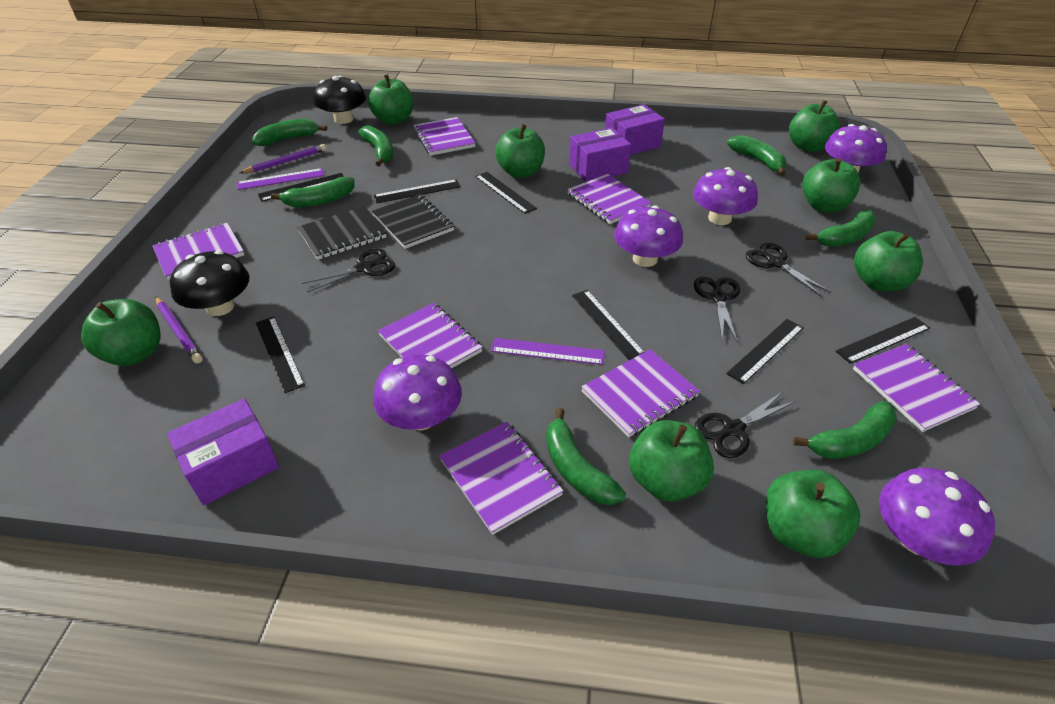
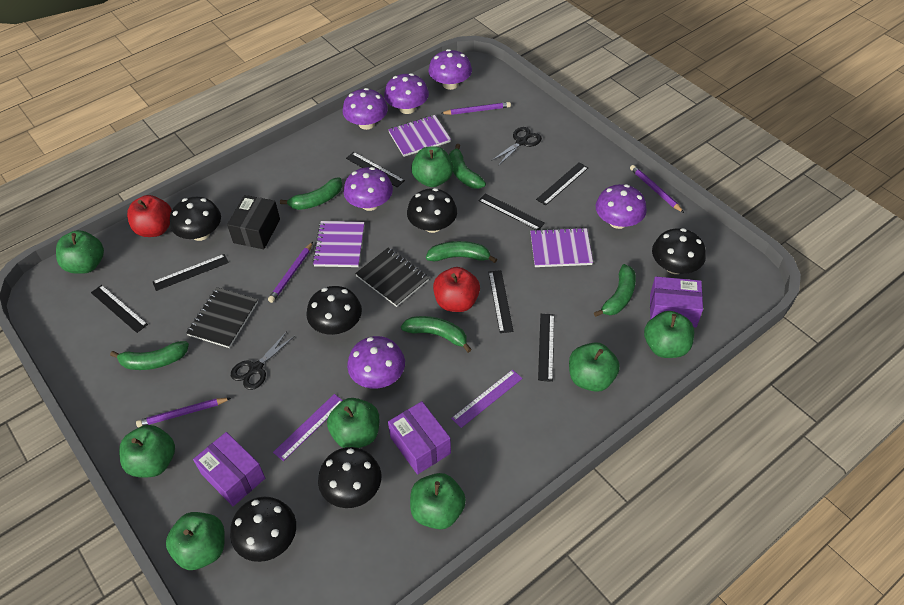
black box: none = 0 -> [227,195,280,249] = 1
black mushroom: [170,250,249,316] [314,76,366,124] = 2 -> [170,197,221,241] [230,497,296,562] [307,286,362,335] [318,447,381,508] [407,188,457,233] [652,228,706,274] = 6
black scissors: [302,248,395,292] [694,277,740,341] [695,392,796,458] [746,243,831,297] = 4 -> [231,331,295,390] [491,127,542,166] = 2
green banana: [252,119,327,146] [271,177,355,207] [358,125,393,166] [546,408,626,505] [727,135,786,176] [793,401,897,459] [806,209,877,247] = 7 -> [110,341,189,370] [280,177,343,210] [401,316,472,353] [426,241,497,263] [449,144,486,189] [594,264,636,317] = 6
purple mushroom: [373,354,462,430] [614,205,683,267] [693,167,758,225] [825,124,887,173] [879,468,995,566] = 5 -> [342,88,388,130] [344,167,393,211] [347,336,405,389] [384,73,429,114] [429,49,472,90] [596,184,647,229] = 6
purple notebook: [152,223,245,280] [378,303,483,369] [413,117,476,156] [439,422,563,535] [567,174,652,224] [581,349,700,437] [853,344,980,432] = 7 -> [312,221,364,267] [388,115,451,157] [530,227,593,267] = 3
purple pencil: [156,297,203,364] [240,144,326,173] = 2 -> [136,398,231,427] [268,242,313,303] [440,102,511,115] [630,165,684,213] = 4
red apple: none = 0 -> [127,195,172,237] [433,267,480,312] = 2

